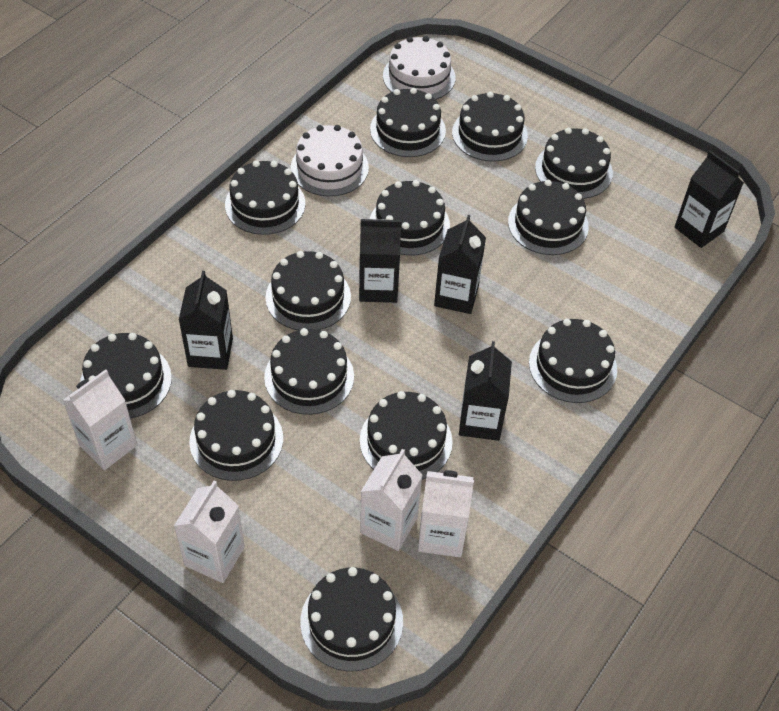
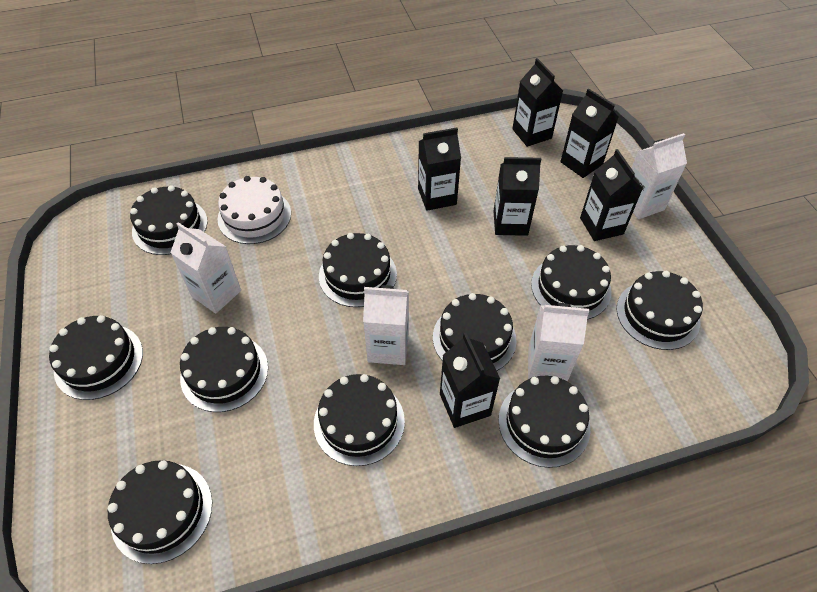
black cake: [80,333,172,419] [189,390,283,481] [225,160,305,235] [264,328,354,415] [266,251,351,330] [300,567,403,671] [360,391,453,480] [370,88,446,157] [370,180,450,256] [452,92,528,162] [508,180,589,255] [529,319,617,403] [535,128,613,199] = 13 -> [49,315,143,400] [108,460,212,564] [130,185,208,255] [180,327,268,412] [314,374,405,466] [319,233,397,307] [433,293,517,371] [498,376,590,468] [531,245,611,320] [617,271,703,350] = 10
black carton: [179,271,233,370] [359,219,401,303] [434,215,486,314] [459,341,512,441] [675,151,744,248] = 5 -> [418,128,461,211] [440,333,500,428] [494,157,542,236] [512,58,563,147] [560,89,619,178] [580,149,643,241] = 6
white cake: [291,125,369,196] [383,36,456,100] = 2 -> [217,176,291,244] = 1

